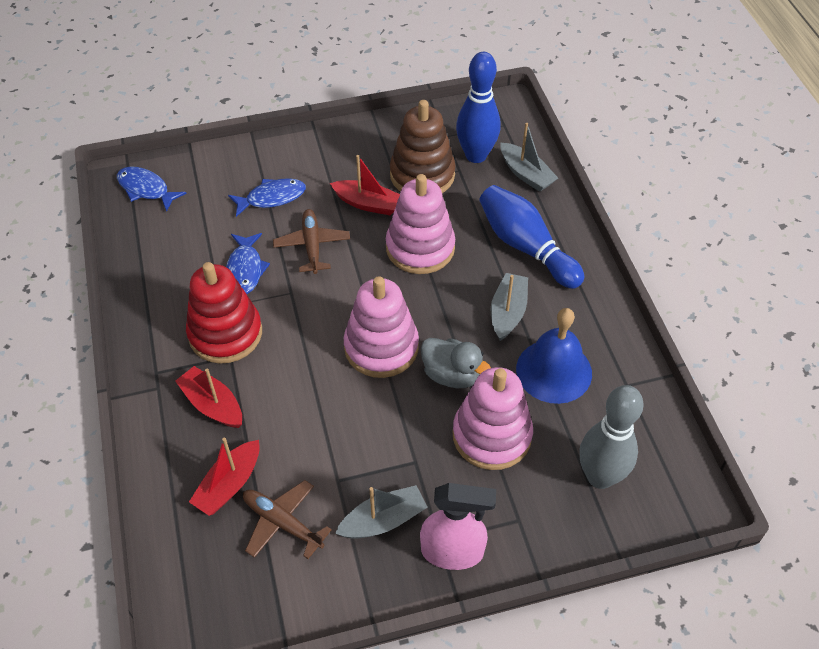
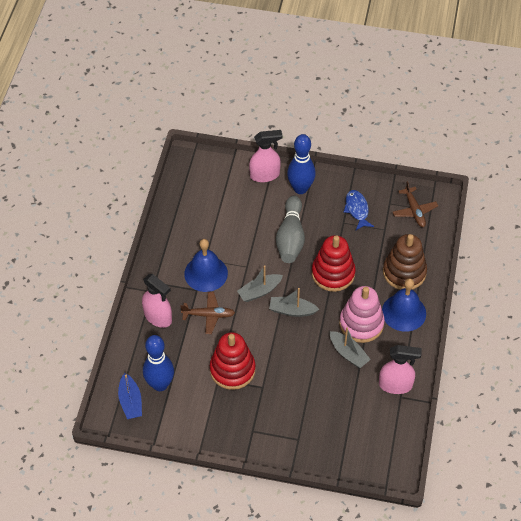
blue bell: [516,308,592,404] = 1 -> [184,239,228,292] [382,278,426,332] = 2
blue boat: none = 0 -> [118,373,142,419] = 1
blue fish: [117,166,187,212] [226,233,270,294] [228,178,306,217] = 3 -> [344,190,374,230] = 1
grey duck: [421,338,491,388] = 1 -> none = 0
pink spray bottle: [420,483,496,570] = 1 -> [142,274,172,328] [249,130,283,182] [379,345,422,394] = 3
pink stacking toy: [344,276,419,378] [386,174,455,274] [452,367,533,470] = 3 -> [339,286,385,343] = 1
red boat: [175,366,242,428] [189,438,260,516] [330,155,400,215] = 3 -> none = 0
red stacking toy: [186,262,262,364] = 1 -> [210,332,256,390] [312,235,356,292] = 2

